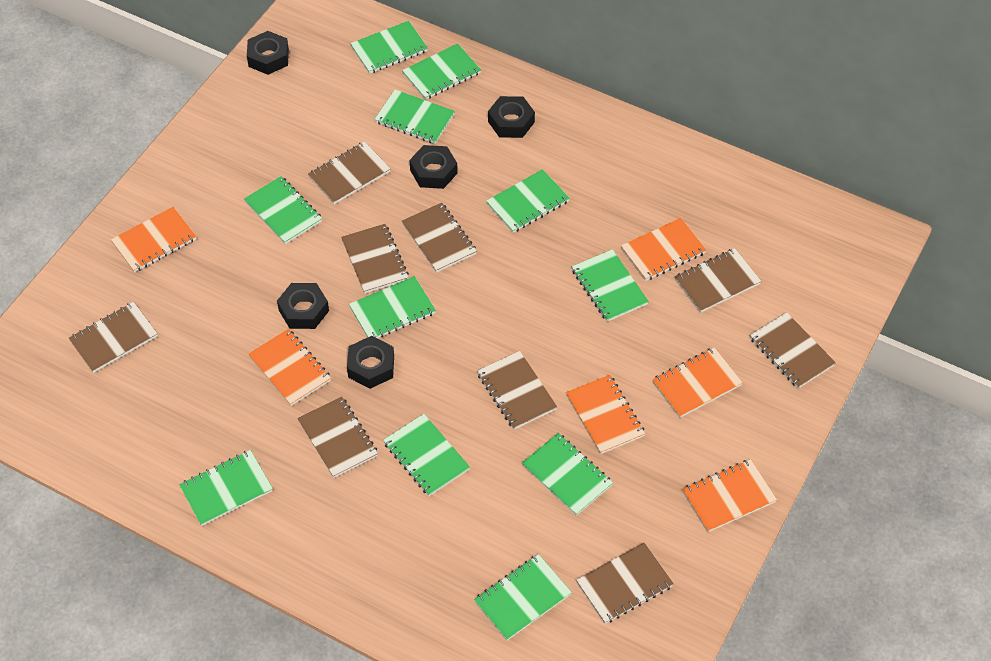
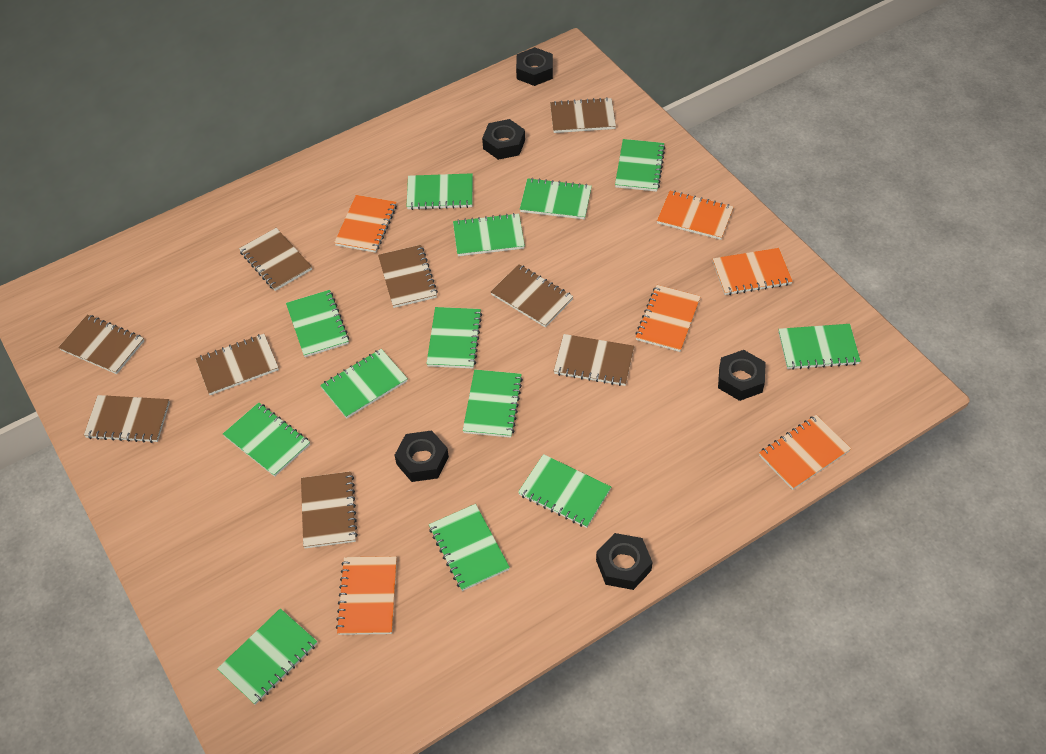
green notebook: [179,450,273,526] [244,176,322,244] [349,276,436,338] [350,21,428,74] [375,90,455,144] [383,414,470,496] [402,44,481,100] [474,554,572,640] [486,169,570,233] [522,433,613,516] [572,249,649,322] = 11 -> [217,608,318,705] [223,402,310,477] [286,290,349,357] [320,349,408,419] [406,173,473,210] [426,307,482,369] [429,504,510,591] [453,213,525,256] [463,369,523,438] [518,454,611,528] [520,178,592,219] [615,139,665,192] [778,324,861,370] = 13

